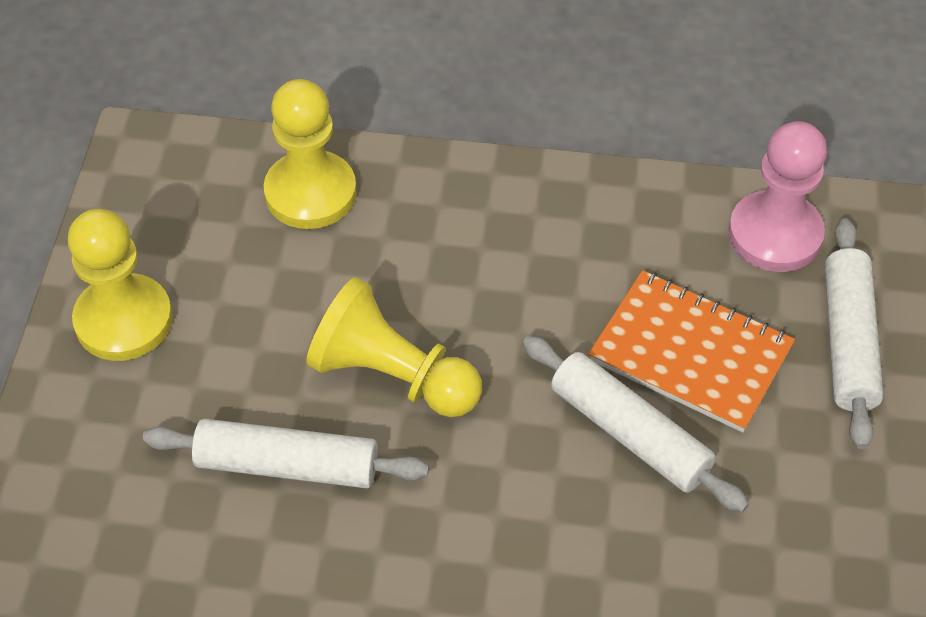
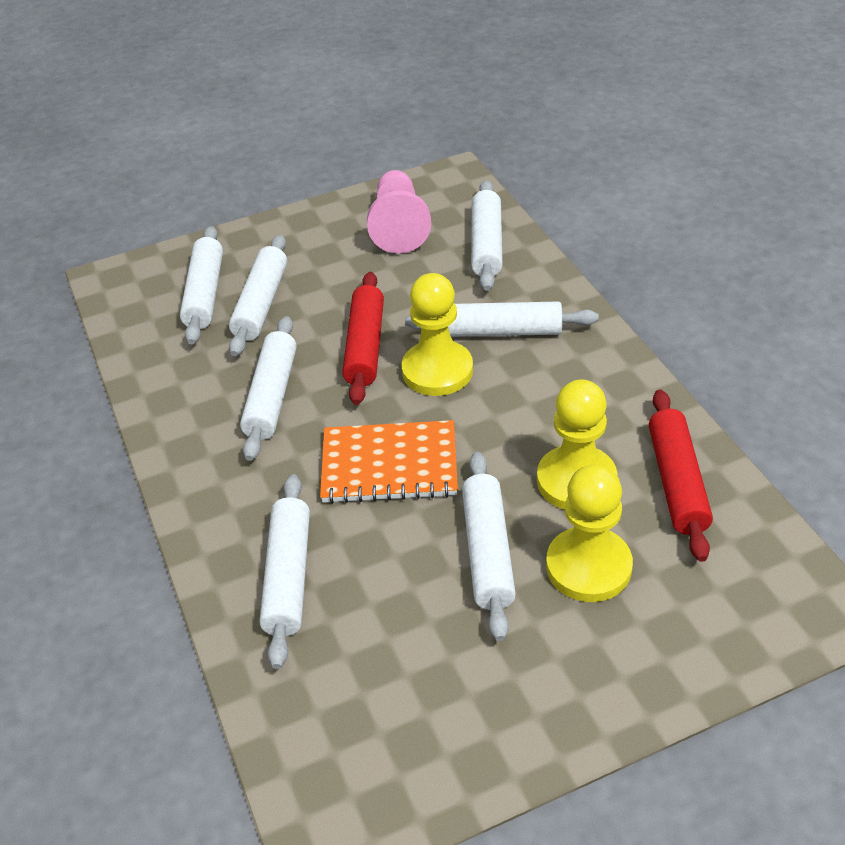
red rolling pin: none = 0 -> [342,272,384,405] [649,389,713,562] = 2
white rolling pin: [143,419,429,488] [523,336,749,513] [825,218,883,449] = 3 -> [180,226,223,344] [229,235,287,356] [240,316,297,461] [260,474,310,669] [405,301,599,337] [462,452,516,641] [471,180,503,291] = 7

